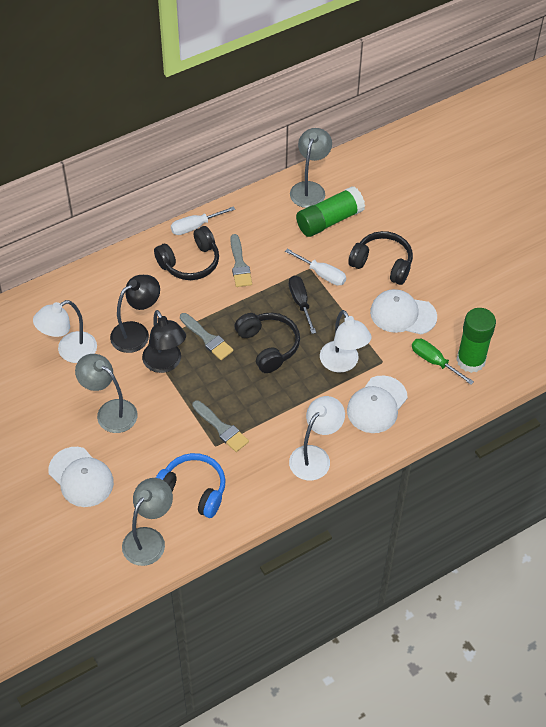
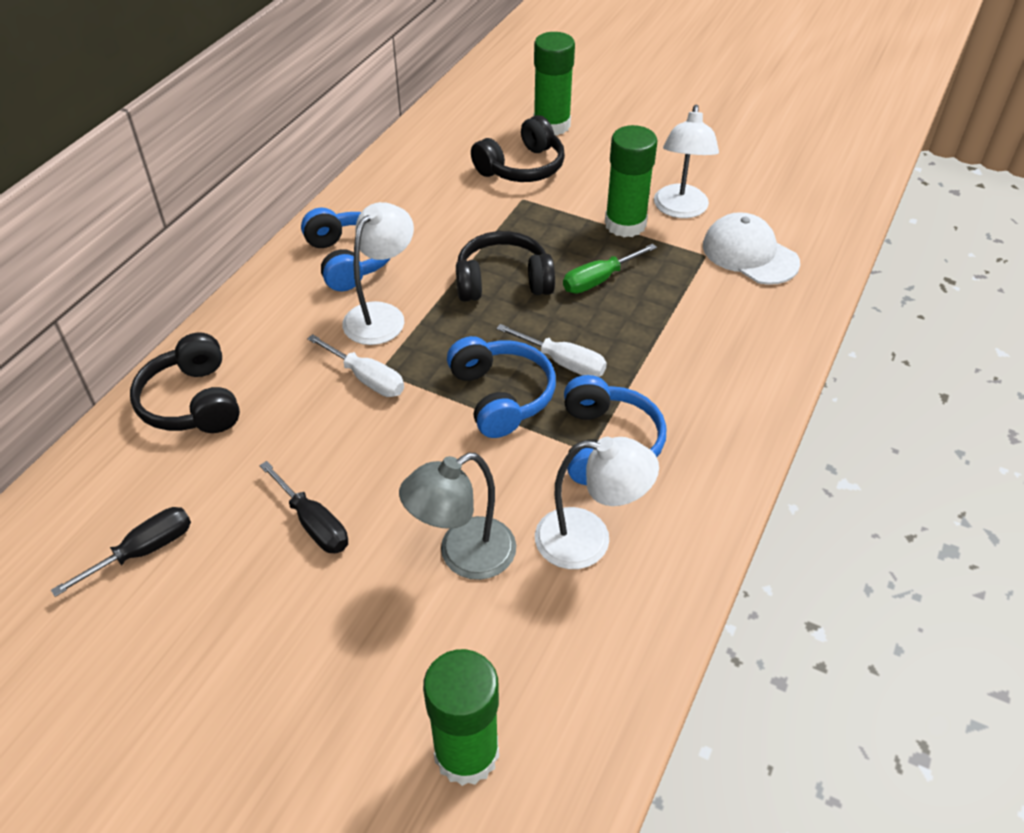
black lamp: [110,275,160,353] [142,310,186,373] = 2 -> none = 0
black screwdriver: [289,276,316,334] = 1 -> [51,507,191,597] [259,461,348,553] = 2
blue headphones: [156,453,225,518] = 1 -> [301,207,391,291] [447,336,556,438] [564,375,666,485] = 3
green glue stick: [296,186,365,237] [456,308,496,373] = 2 -> [423,649,499,786] [533,32,575,136] [605,125,657,237] = 3
grey brush: [180,313,233,360] [192,400,249,452] [230,234,252,287] = 3 -> none = 0
grey lamp: [75,354,138,433] [122,478,173,566] [290,128,332,208] = 3 -> [399,453,516,580] = 1
white cap: [48,447,114,507] [347,375,408,433] [370,289,437,334] = 3 -> [703,212,800,285] = 1

